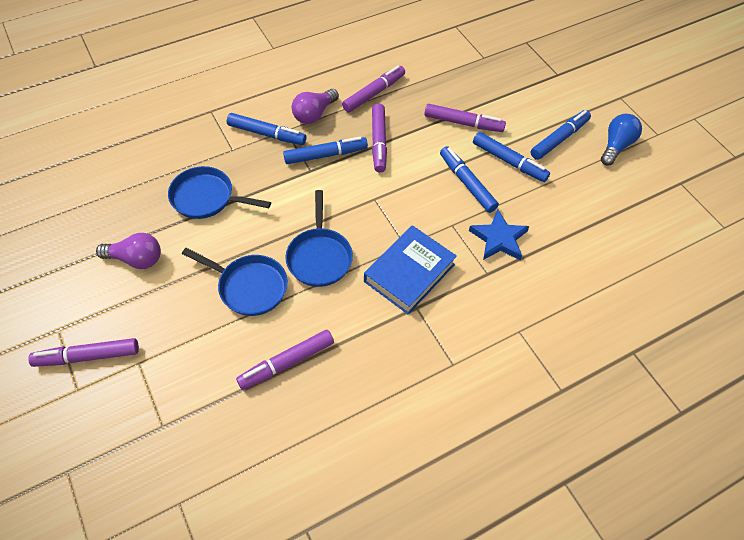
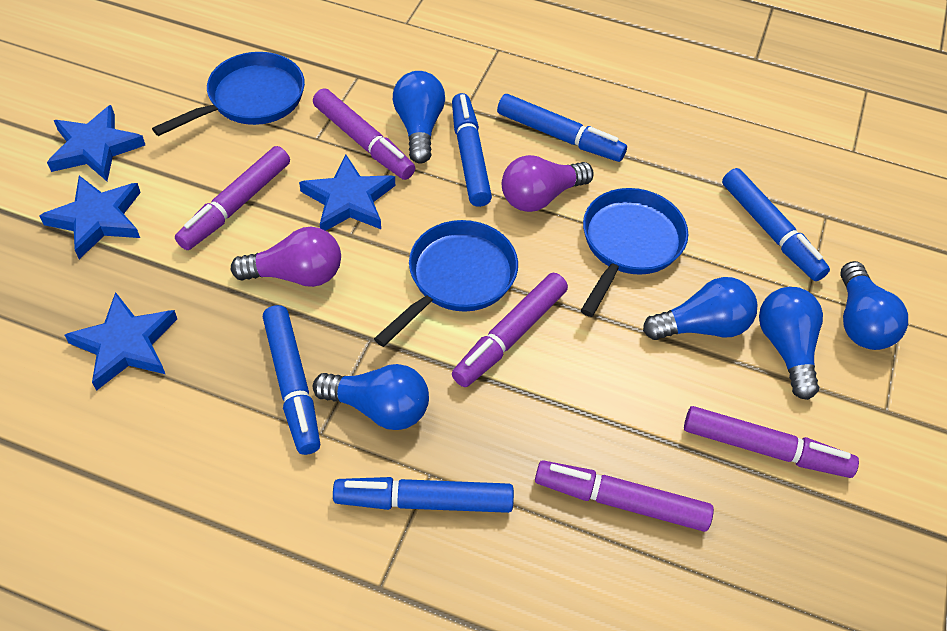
blue book: [364,225,457,315] = 1 -> none = 0
blue light bulb: [601,114,642,165] = 1 -> [313,364,429,430] [393,71,445,164] [643,277,757,340] [759,287,823,400] [840,261,908,350] = 5
blue star: [469,209,530,261] = 1 -> [39,176,141,259] [47,105,145,181] [65,292,177,391] [299,154,395,231] = 4

